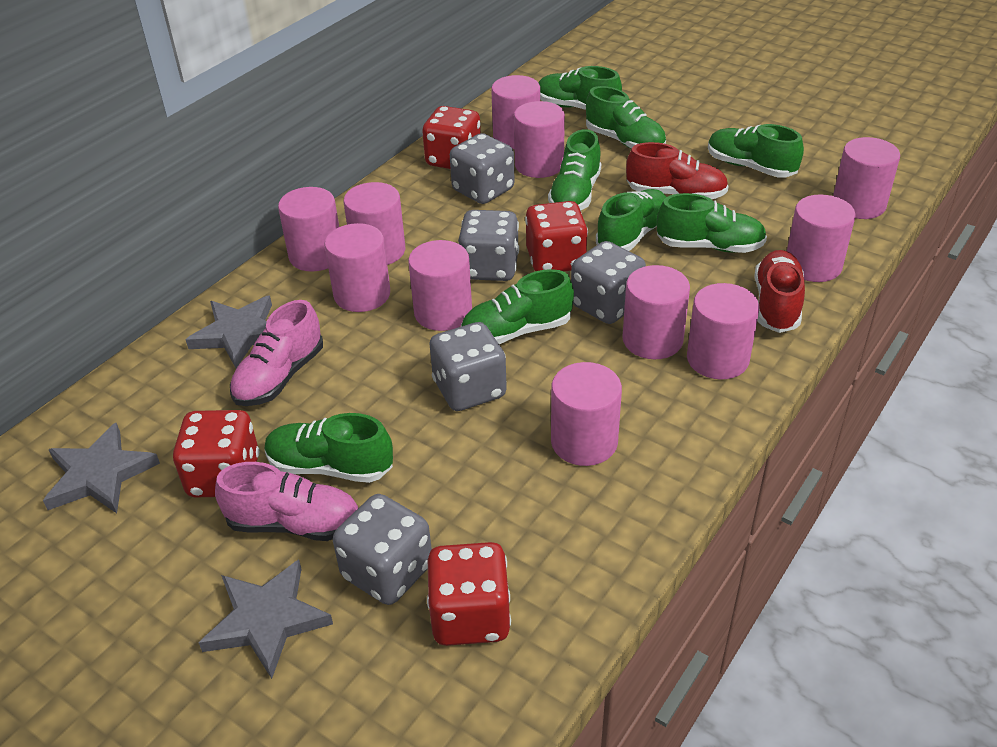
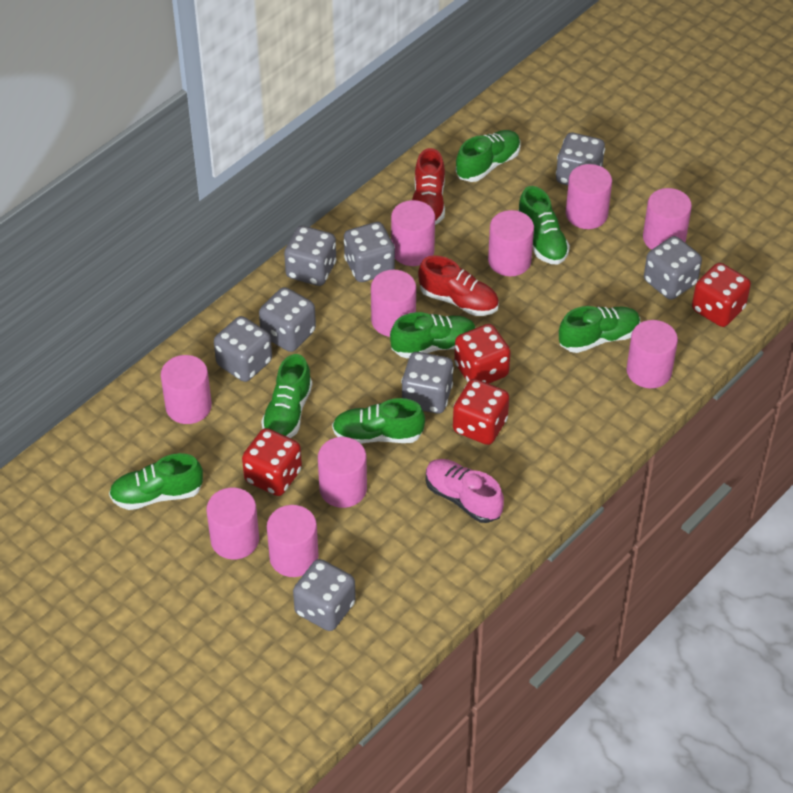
green shoe: [264,413,393,483] [461,269,574,344] [539,66,622,110] [548,129,601,210] [586,86,666,149] [596,189,666,251] [657,193,767,253] [708,124,804,178] = 8 -> [109,453,203,510] [261,354,312,438] [332,398,425,444] [390,312,476,358] [456,130,520,182] [518,186,570,264] [559,306,640,353] = 7
grey dice: [333,494,432,605] [429,322,507,411] [450,133,515,204] [459,210,519,281] [571,241,646,324] = 5 -> [214,316,272,382] [259,287,316,352] [284,226,336,286] [293,559,356,631] [344,222,395,282] [401,352,454,413] [556,133,605,185] [644,236,702,300] = 8
grey star: [43,423,160,513] [186,296,272,368] [199,560,333,679] = 3 -> none = 0
pink cylinder: [278,187,339,272] [324,223,390,312] [343,182,405,265] [408,240,472,331] [491,75,540,149] [514,101,565,178] [551,362,622,466] [622,265,690,359] [687,283,759,379] [787,194,856,282] [833,137,900,219] = 11 -> [161,355,212,424] [206,488,259,559] [267,505,318,577] [318,437,367,508] [371,270,416,337] [391,200,435,266] [488,210,534,276] [566,164,612,229] [627,320,678,388] [643,188,692,250] = 10
pink shoe: [215,462,358,541] [230,300,323,406] = 2 -> [426,459,504,523] = 1

